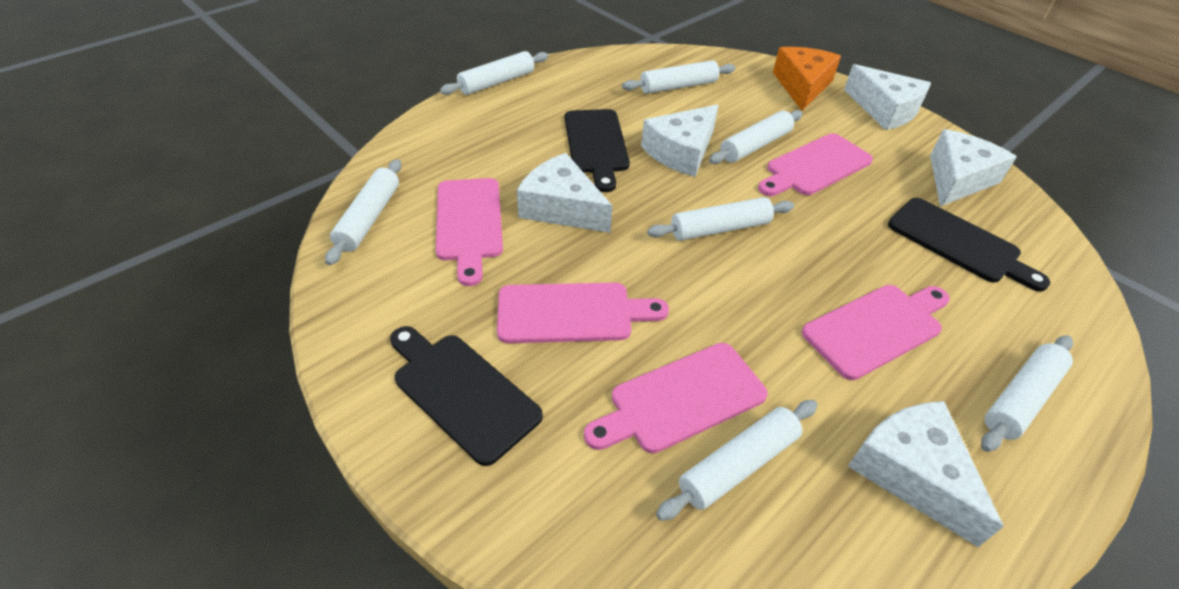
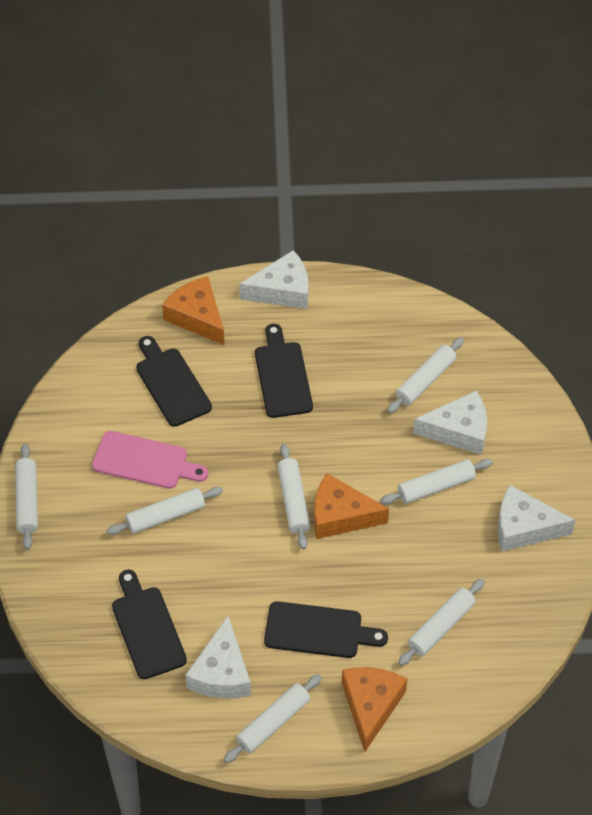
black cutting board: [390,326,543,466] [565,109,630,192] [888,198,1050,291] = 3 -> [112,570,187,679] [136,336,212,427] [255,324,313,418] [264,601,388,658] = 4
orange cheese: [773,47,841,111] = 1 -> [162,276,225,345] [314,473,389,539] [342,667,407,752] = 3
pink cutting board: [436,178,503,286] [497,283,669,343] [584,343,768,453] [758,133,873,196] [802,285,950,380] = 5 -> [92,431,209,489] = 1
white cheese: [517,153,612,233] [641,104,719,177] [844,64,931,130] [848,401,1004,547] [930,129,1017,206] = 5 -> [185,616,251,699] [239,250,309,309] [413,390,487,455] [498,485,575,552] = 4

